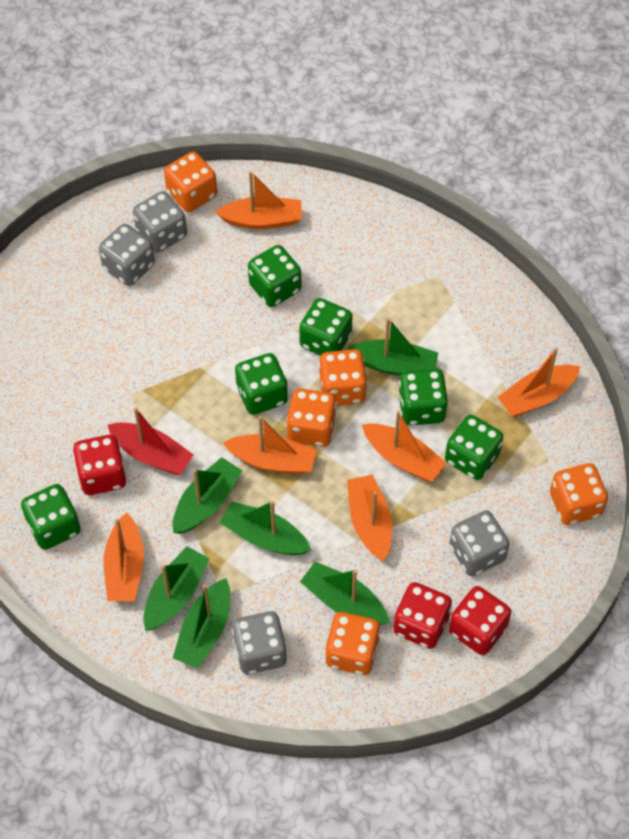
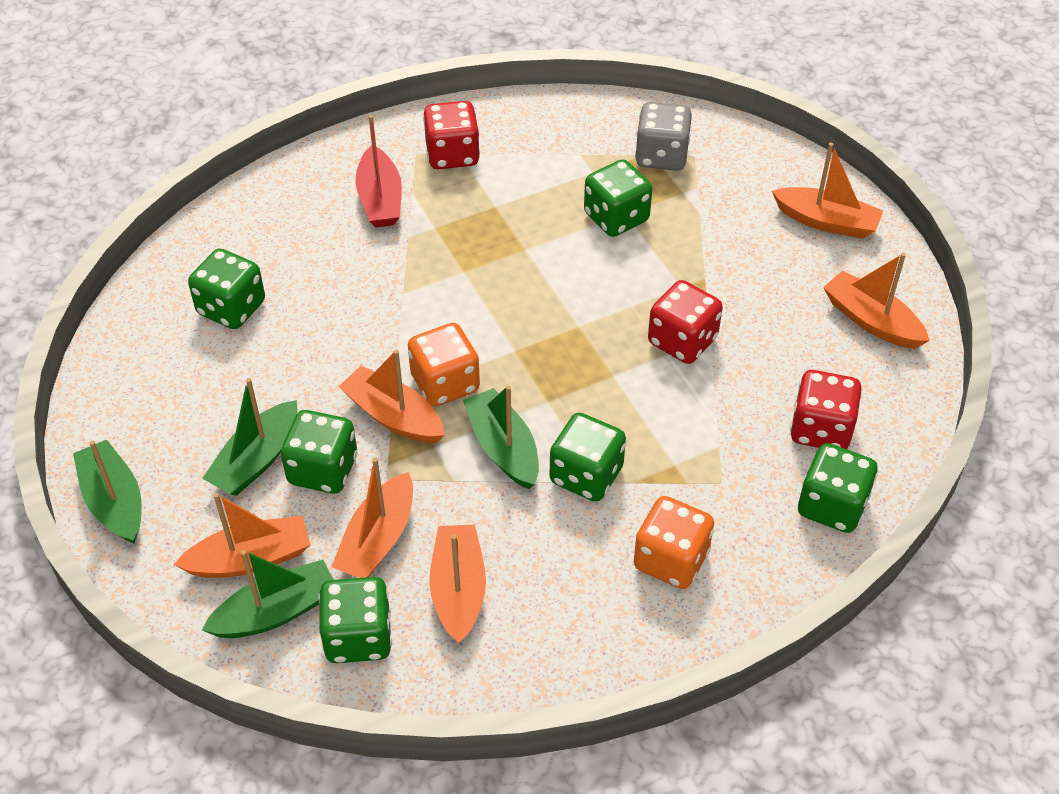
green boat: [143,546,210,631] [173,457,242,534] [173,578,230,668] [219,501,312,555] [300,561,390,625] [347,318,438,375] = 6 -> [73,440,142,544] [202,378,297,496] [202,550,334,638] [463,385,539,489] = 4
grey dice: [99,224,155,286] [133,191,187,253] [232,611,287,674] [449,510,509,576] = 4 -> [635,102,692,171] = 1
orange dice: [164,151,217,212] [286,388,336,447] [319,349,367,406] [325,612,380,675] [550,463,608,525] = 5 -> [408,323,480,407] [634,496,714,589] = 2

